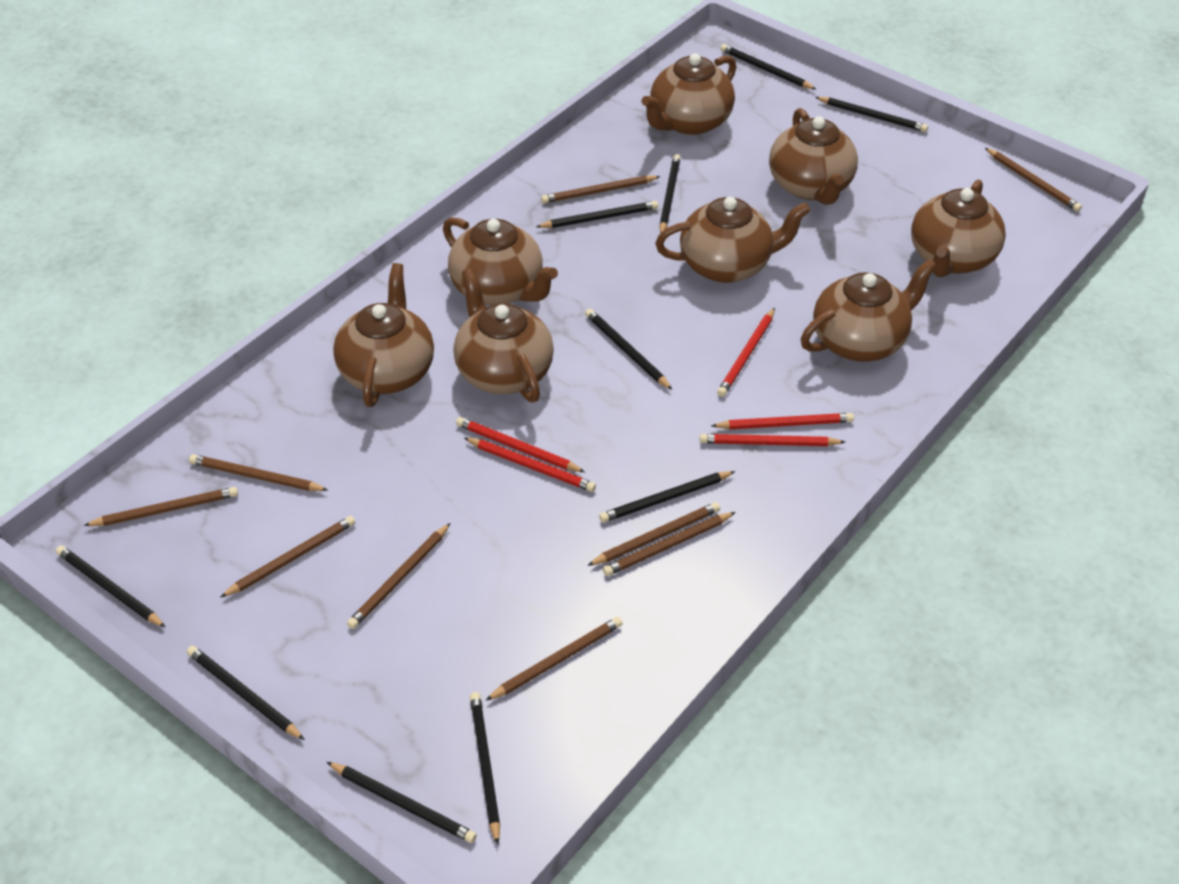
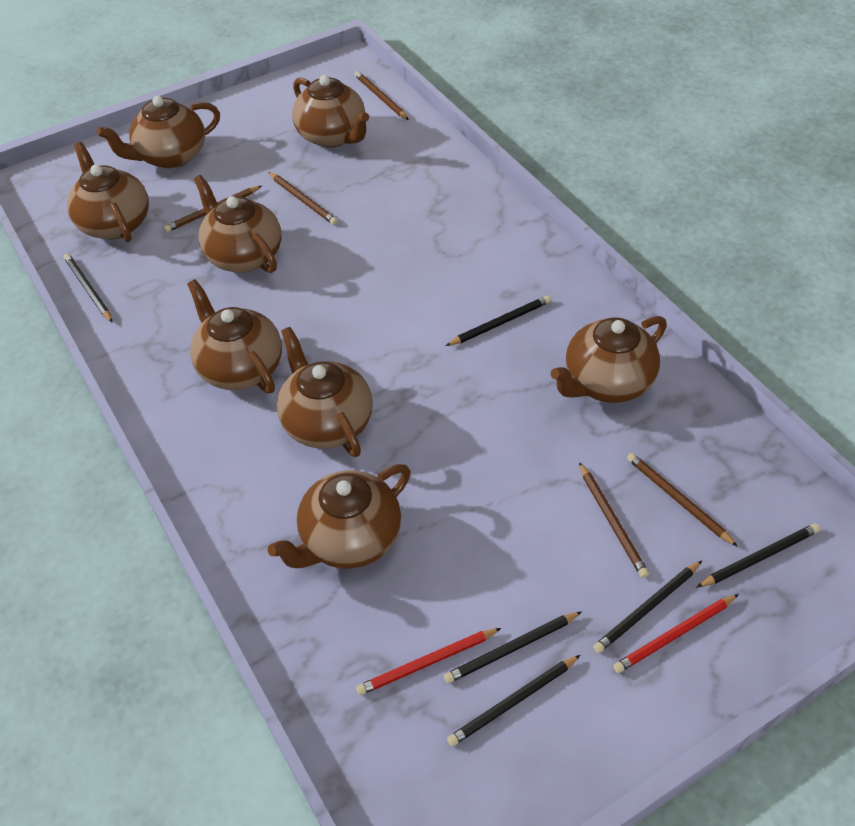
black pencil: [56,546,166,628] [187,646,305,740] [327,762,477,843] [470,692,500,845] [536,201,658,228] [585,309,672,390] [599,471,735,523] [659,155,681,233] [721,44,817,90] [815,97,928,132] = 10 -> [64,253,113,323] [444,611,582,684] [446,295,551,346] [447,655,581,746] [593,561,702,653] [696,523,820,588] = 6
brown pencil: [84,487,238,526] [189,454,328,491] [220,516,355,598] [347,523,450,629] [485,617,623,701] [541,175,661,203] [587,502,720,566] [603,512,735,576] [985,148,1082,212] = 9 -> [164,186,262,232] [269,172,338,225] [354,71,409,120] [579,462,649,578] [627,453,738,547] = 5
red pencil: [456,417,585,472] [465,438,596,492] [700,434,845,446] [711,413,854,430] [717,308,775,397] = 5 -> [356,628,501,695] [613,594,739,673] = 2

